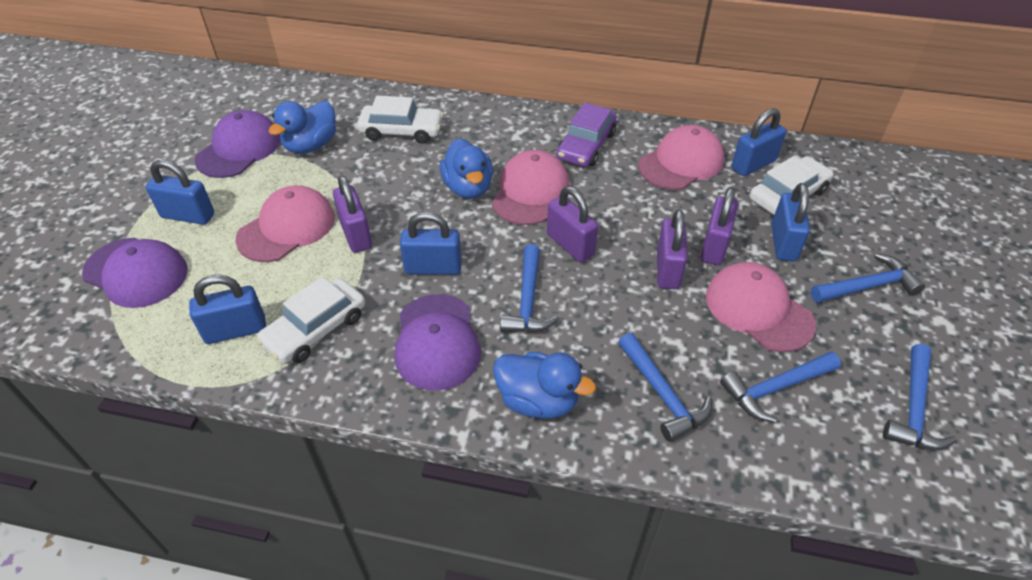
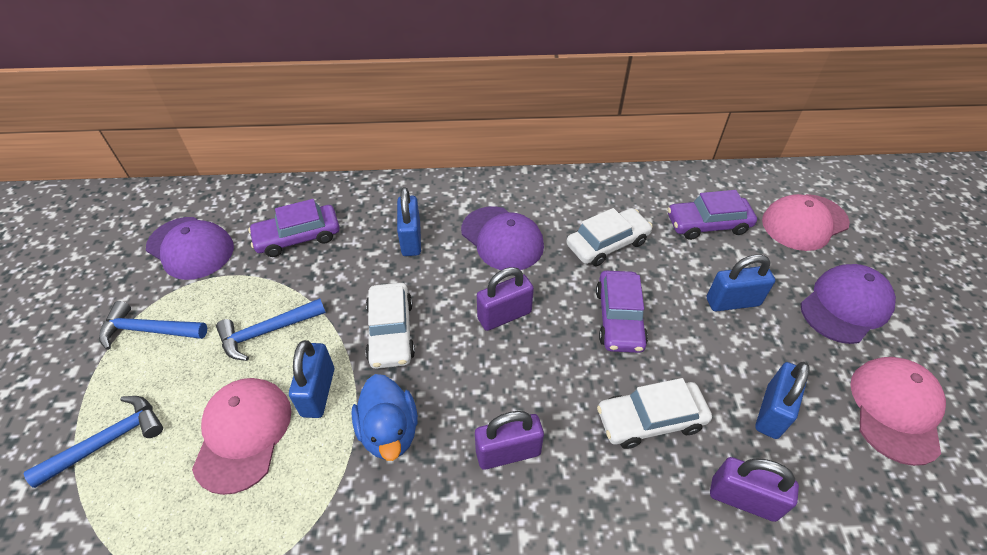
blue duck: [268,101,336,154] [440,138,493,199] [493,352,596,419] = 3 -> [351,374,418,461] = 1
blue hammer: [500,244,559,333] [618,333,712,442] [720,352,841,423] [811,253,925,303] [883,344,957,450] = 5 -> [24,396,163,488] [99,301,207,350] [216,298,326,361] = 3
blue padlock: [146,160,215,225] [189,274,266,344] [400,212,462,275] [731,108,787,176] [771,183,810,261] = 5 -> [289,340,334,418] [397,187,421,256] [707,254,775,311] [755,362,810,439] = 4
pink cap: [236,185,335,262] [492,150,570,225] [638,125,725,190] [706,262,816,352] = 4 -> [192,378,291,495] [762,194,850,251] [851,357,946,466] = 3
purple car: [557,103,617,167] = 1 -> [248,199,340,257] [596,271,648,353] [667,190,757,240] = 3
purple padlock: [333,175,372,253] [547,186,598,262] [657,209,687,289] [701,187,738,265] = 4 -> [475,411,544,470] [477,267,534,331] [710,457,799,522] = 3

